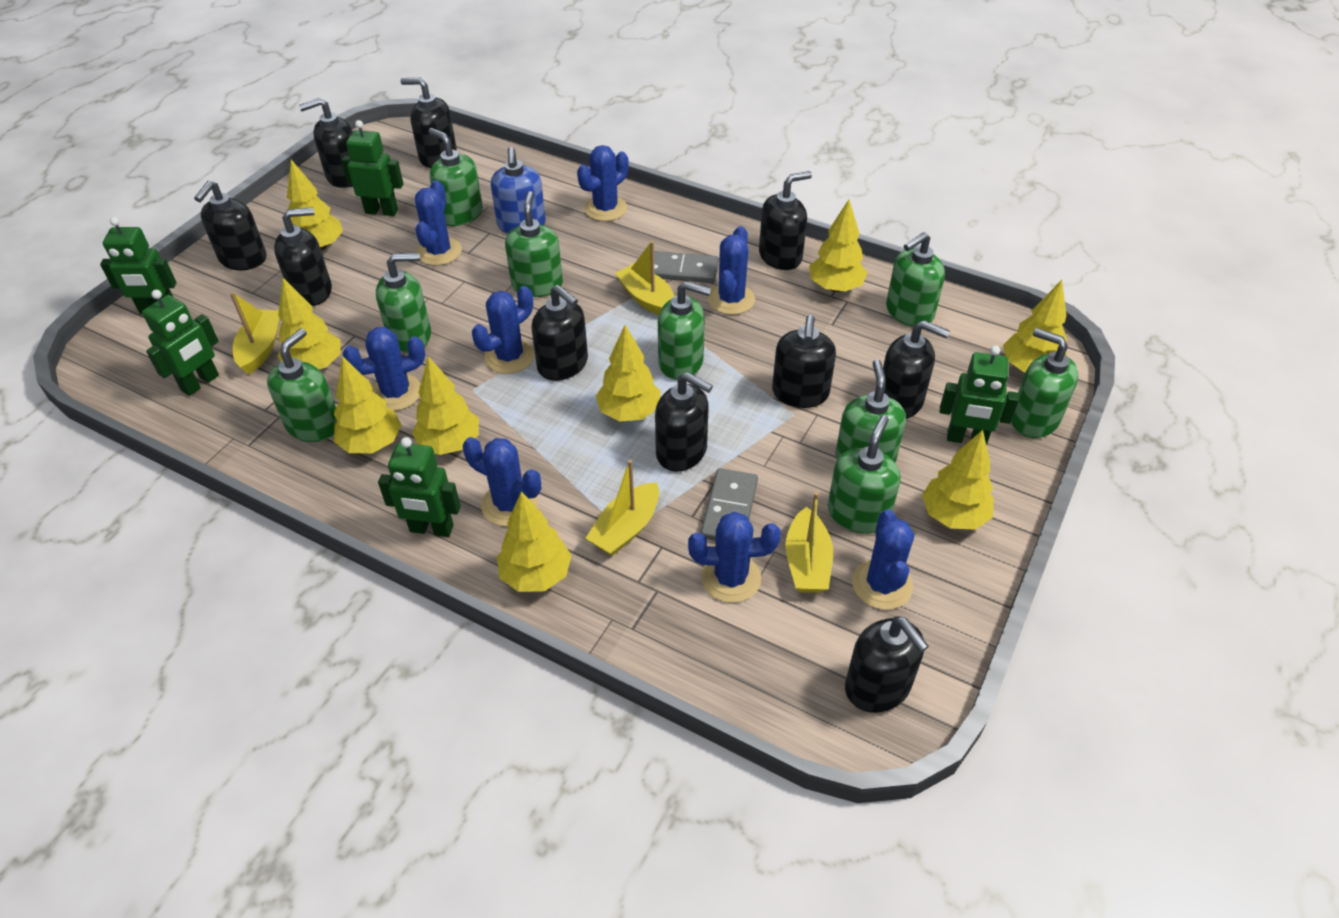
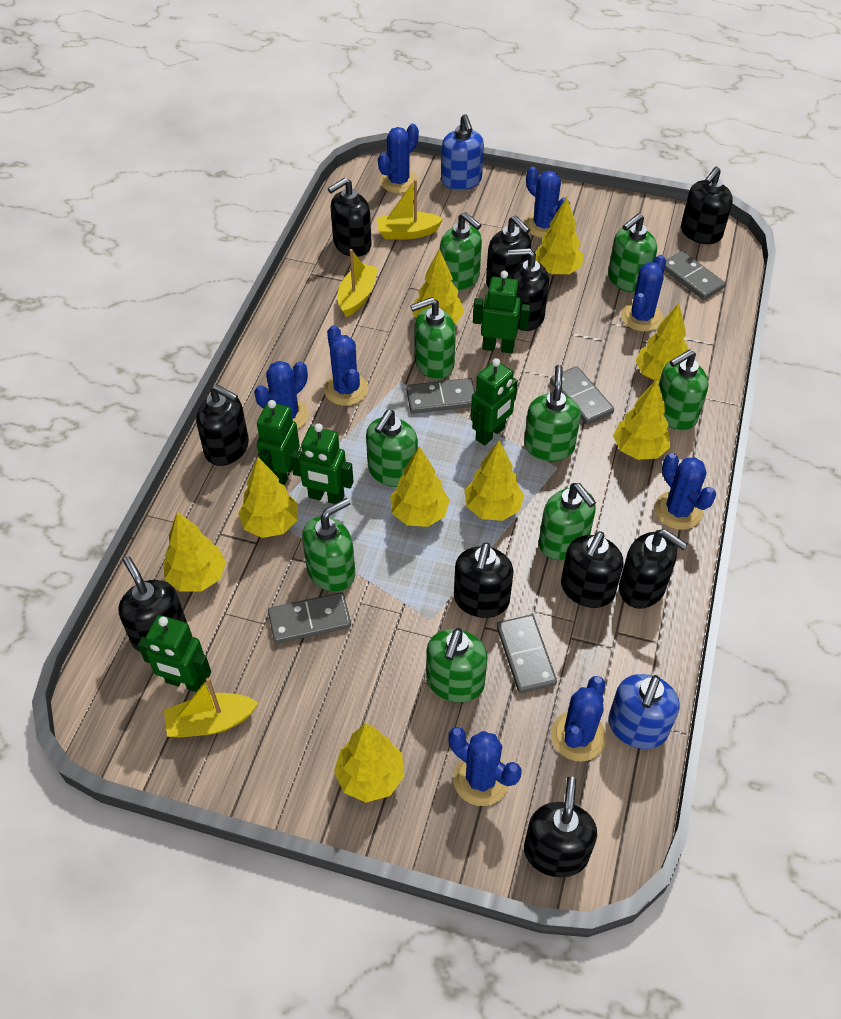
blue soap dispenser: [491,147,546,234] = 1 -> [441,114,484,190] [608,674,680,749] = 2
grey domino: [654,251,718,283] [701,468,758,541] = 2 -> [268,592,351,644] [406,378,475,414] [497,615,557,693] [550,366,614,425] [664,251,726,300] = 5
yellow boat: [230,292,279,374] [585,460,659,556] [615,241,674,315] [785,492,833,593] = 4 -> [164,678,258,738] [338,249,378,317] [377,179,443,239] = 3

